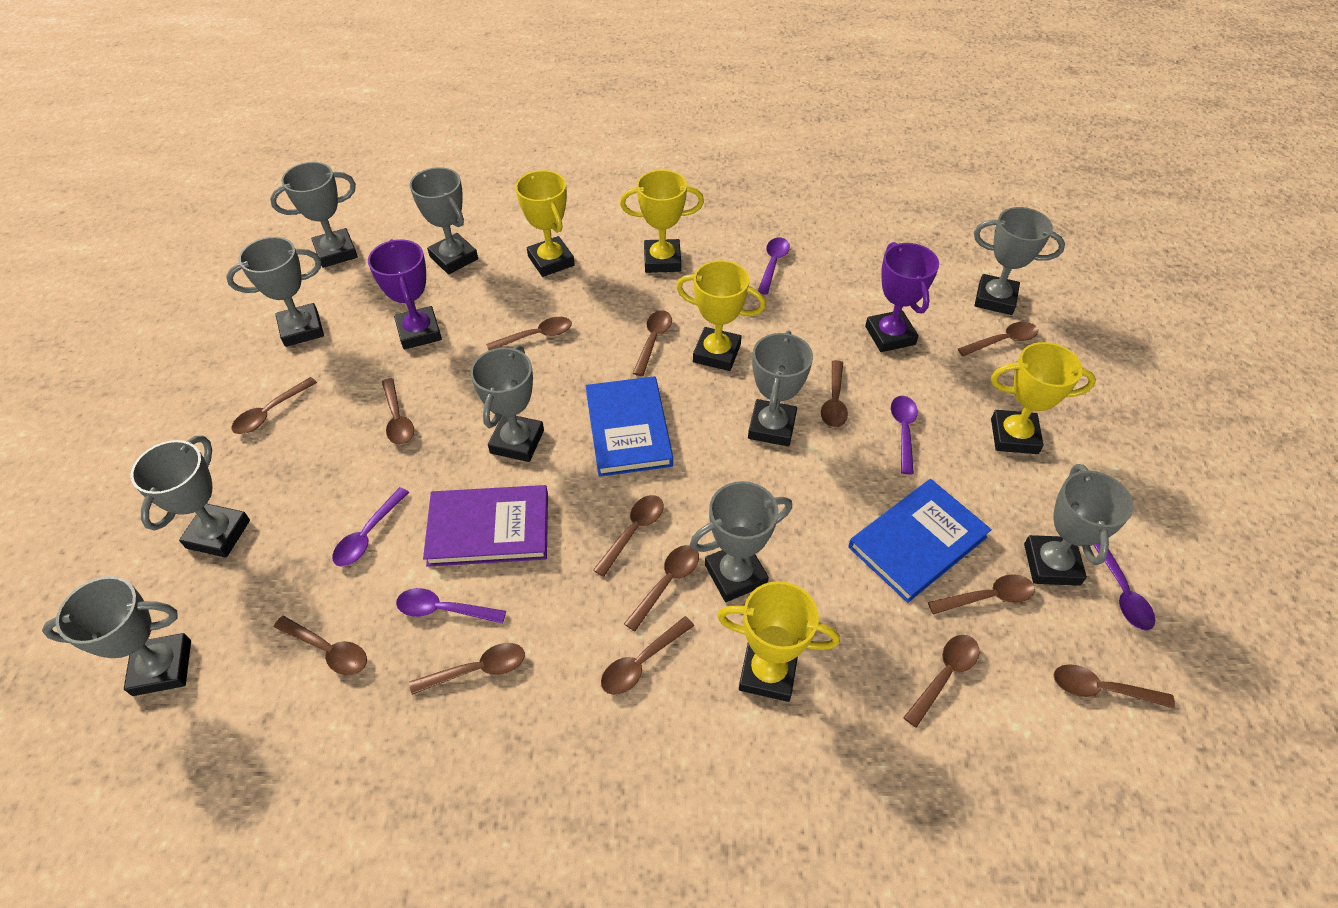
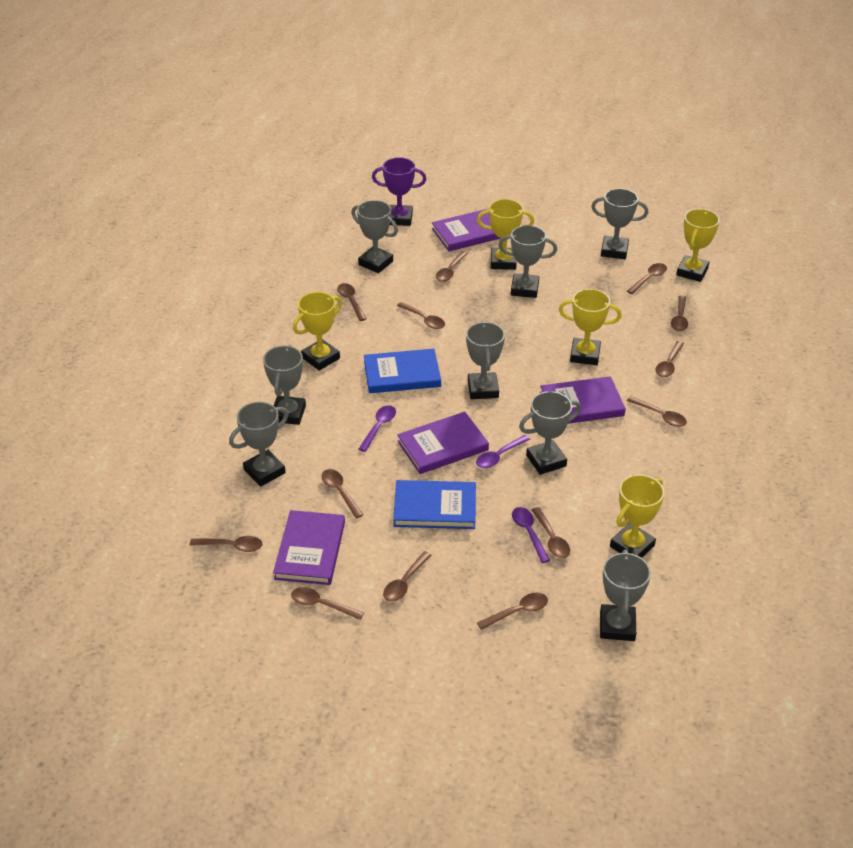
brown spoon: [232,377,317,434] [274,616,367,675] [382,378,414,445] [409,643,525,695] [486,317,572,350] [593,495,664,577] [601,616,694,695] [624,545,699,631] [633,310,672,376] [821,360,848,428] [903,635,979,728] [928,574,1035,615] [958,322,1038,356] [1053,664,1175,709] = 14 -> [190,536,263,552] [291,587,364,620] [321,469,363,518] [337,283,366,321] [383,551,432,602] [397,302,445,329] [436,251,468,282] [477,593,548,630] [531,507,570,558] [627,263,667,294] [627,396,687,427] [656,341,684,377] [671,295,688,331] = 13
grey trophy: [42,576,191,696] [131,436,250,558] [226,237,324,347] [270,162,358,268] [410,167,478,274] [470,345,544,462] [690,481,792,602] [748,331,813,446] [974,207,1065,315] [1024,464,1134,586] = 10 -> [229,402,289,487] [263,345,306,425] [351,200,398,273] [466,321,505,399] [498,225,557,298] [519,391,581,475] [591,188,648,259] [600,549,651,641] = 8
purple book: [423,485,548,567] = 1 -> [273,510,345,585] [397,412,489,474] [432,209,501,251] [540,376,626,424] = 4
purple spoon: [332,487,409,567] [396,588,506,624] [758,237,790,295] [891,396,918,475] [1093,543,1155,631] = 5 -> [359,405,396,452] [476,435,530,468] [512,507,550,563] = 3
purple trophy: [368,239,442,349] [865,242,939,352] = 2 -> [372,157,426,226] = 1

